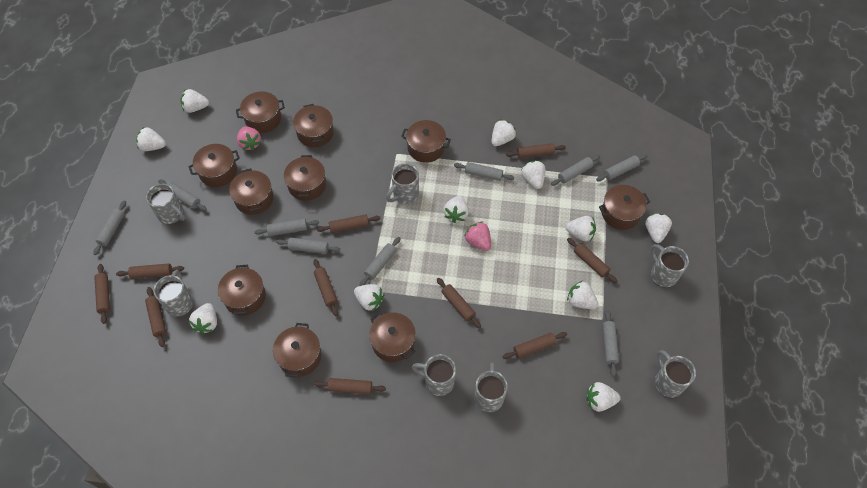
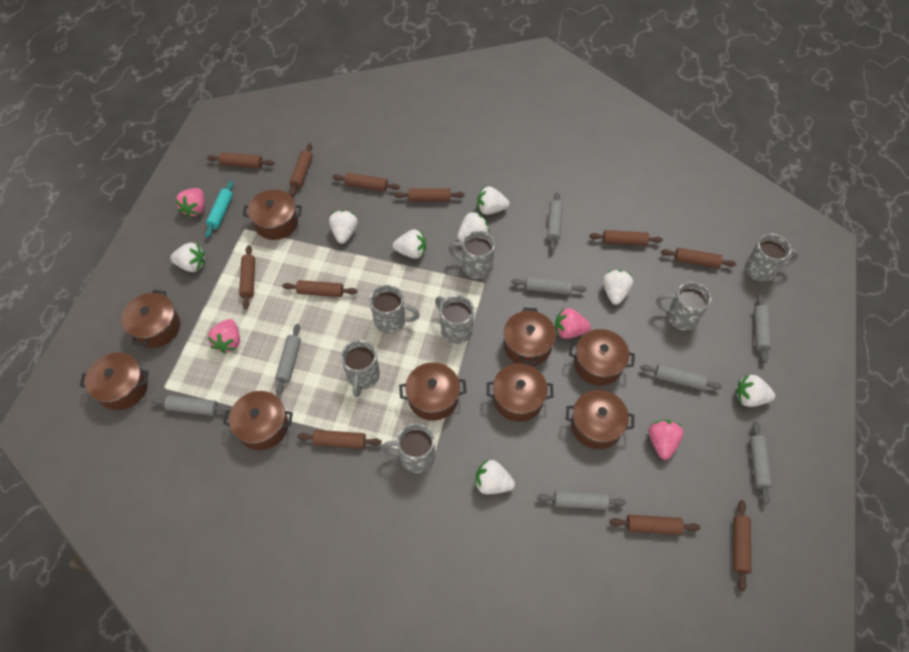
brown pot: [188,144,240,187] [218,265,266,316] [229,168,274,215] [236,91,285,133] [273,323,322,377] [284,155,326,201] [293,104,334,147] [369,312,416,362] [401,120,451,163] [599,185,650,230] = 10 -> [80,353,149,410] [121,290,180,348] [223,391,293,450] [243,190,302,240] [399,362,467,421] [487,363,553,422] [504,308,556,366] [566,390,634,449] [569,329,635,386] = 9
brown rolling pin: [94,264,110,324] [116,263,184,279] [145,287,166,347] [313,259,338,316] [314,378,386,395] [317,214,381,233] [437,278,481,328] [502,332,567,359] [506,143,566,159] [567,238,618,283] = 10 -> [207,153,274,168] [239,245,255,309] [282,280,357,297] [290,143,313,197] [297,430,382,449] [332,173,400,192] [394,188,465,201] [589,230,663,246] [610,515,700,535] [661,248,736,268] [733,500,751,592] = 11
grey rolling pin: [93,200,126,255] [158,180,207,211] [254,219,319,236] [276,237,340,254] [360,237,401,286] [454,162,514,181] [551,155,600,186] [596,154,647,181] [602,310,619,377] = 9 -> [151,395,232,416] [275,324,301,396] [511,276,587,295] [537,490,626,510] [547,192,563,251] [640,364,722,390] [750,422,772,505] [754,295,772,363] = 8
pink strawberry: [237,126,261,151] [464,221,491,251] = 2 -> [175,188,205,218] [208,319,240,353] [555,308,591,339] [649,420,683,460] = 4
turquoise rolling pin: none = 0 -> [205,181,234,238] = 1
white strawberry: [136,127,166,151] [180,89,209,113] [189,303,217,334] [354,284,384,311] [444,196,469,223] [492,119,516,146] [521,161,545,189] [565,216,596,241] [567,280,598,309] [587,382,620,412] [645,213,672,243] = 11 -> [170,243,205,272] [329,210,358,244] [393,229,426,259] [457,211,489,242] [475,460,515,494] [477,186,510,215] [603,270,633,305] [735,374,775,407] = 8

